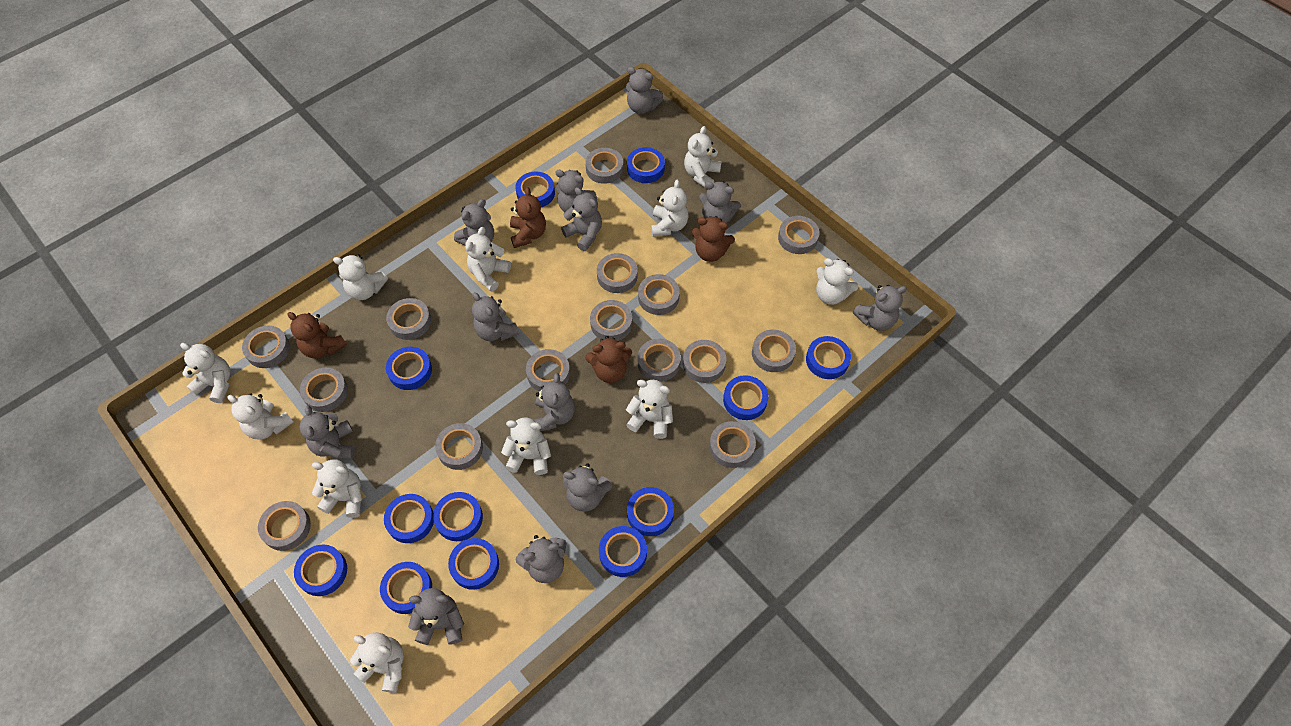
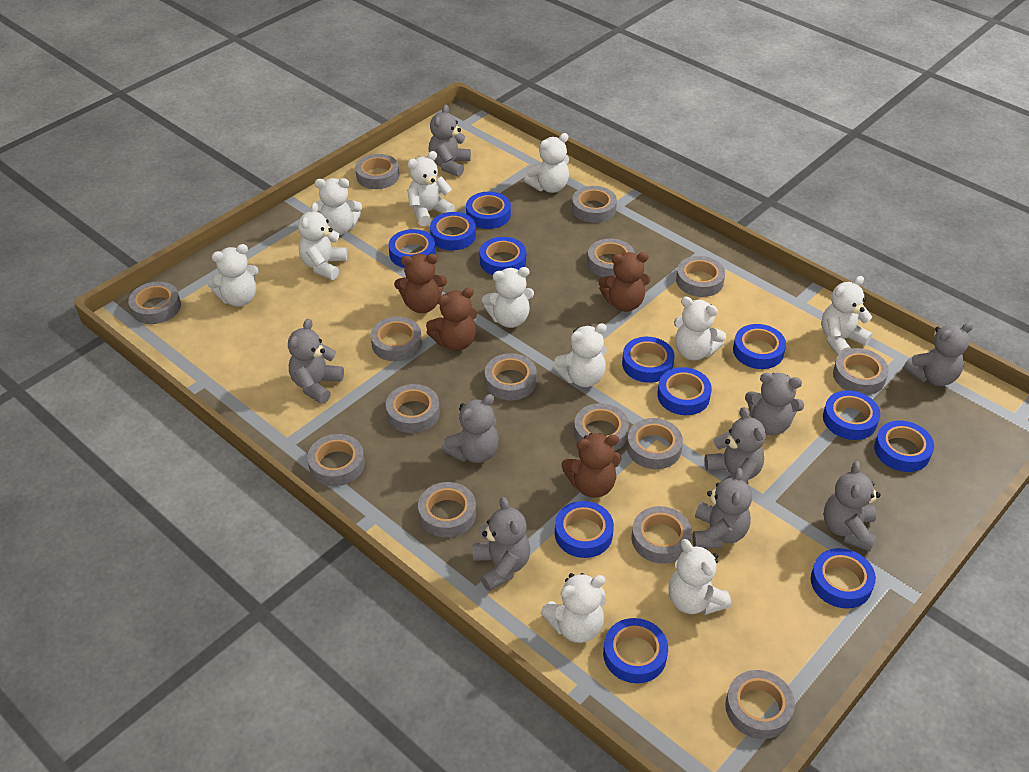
grey teddy bear: [299,405,355,459] [408,588,464,645] [454,199,494,245] [472,292,519,342] [516,535,567,583] [534,373,575,431] [555,170,597,212] [561,187,602,251] [563,464,612,512] [626,67,663,114] [699,181,741,223] [853,285,907,331] = 12 -> [288,319,344,404] [429,105,471,177] [442,394,499,463] [472,497,530,591] [692,468,752,548] [704,407,766,484] [745,373,804,435] [823,461,880,552] [903,322,973,386] = 9

